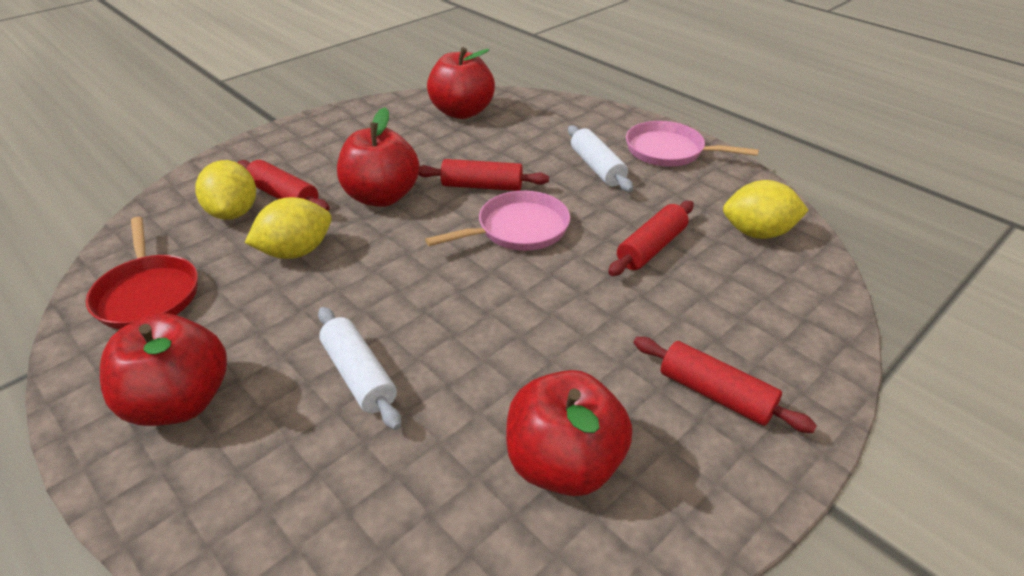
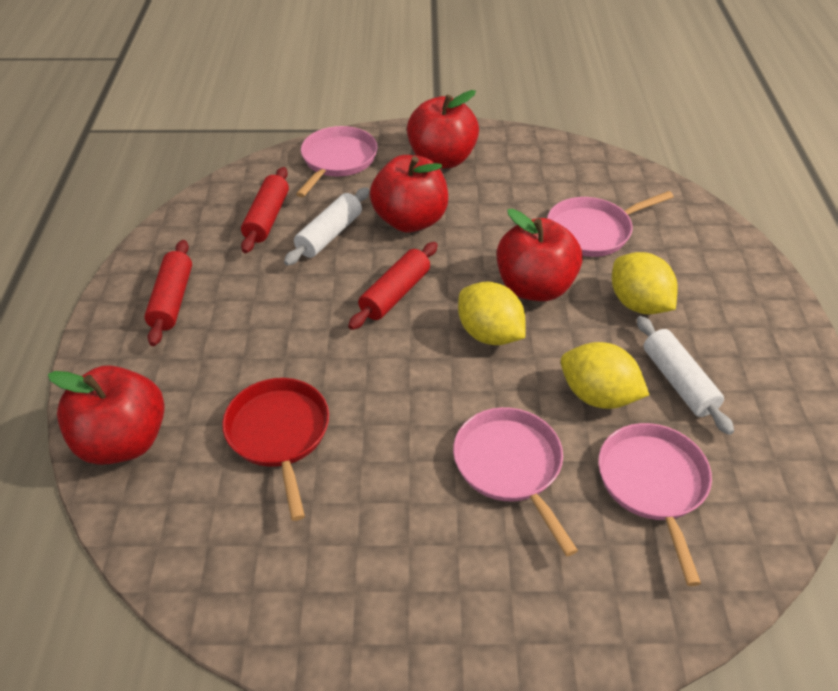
pink pan: [425,191,570,251] [626,121,759,167] = 2 -> [296,126,378,197] [453,407,578,556] [547,191,674,257] [598,423,712,586] = 4
red rolling pin: [237,160,330,211] [418,159,549,191] [608,201,694,276] [634,337,817,433] = 4 -> [144,240,192,346] [241,167,289,253] [348,242,438,330] = 3

